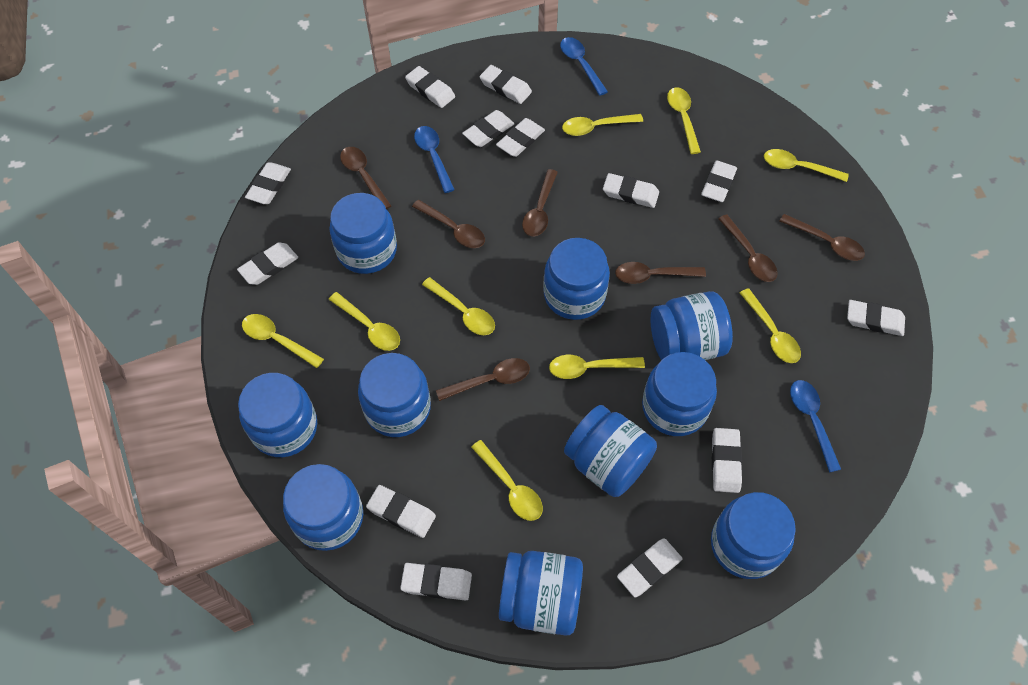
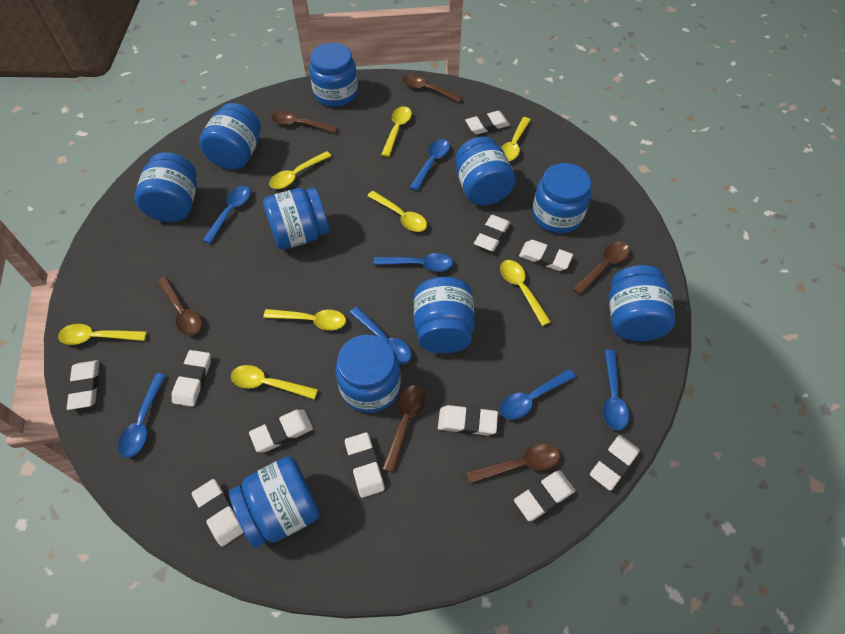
blue spoon: [414,126,455,193] [560,37,608,96] [790,380,841,472] = 3 -> [118,373,166,458] [202,186,251,244] [349,307,412,364] [374,253,453,272] [410,139,450,191] [500,369,576,420] [603,350,629,430] = 7
brown spoon: [340,147,391,209] [412,200,485,248] [436,358,530,401] [522,169,558,236] [615,262,706,284] [718,214,777,282] [780,214,865,261] = 7 -> [157,277,202,335] [271,111,338,133] [382,385,425,472] [402,74,463,102] [466,444,560,483] [573,242,630,295] = 6
white eraser: [237,242,299,285] [245,162,291,204] [366,485,436,538] [400,563,472,600] [405,66,455,108] [462,110,515,147] [480,65,532,104] [496,118,545,157] [603,173,659,208] [617,538,682,597] [701,160,737,202] [712,428,742,493] [847,300,905,336] = 13 -> [67,360,99,410] [172,350,211,407] [192,479,244,547] [249,410,313,452] [345,432,385,498] [438,405,498,436] [465,111,510,135] [474,215,510,251] [514,471,575,521] [519,240,573,271] [590,435,640,491] = 11
yellow spoon: [242,314,324,368] [328,292,400,351] [422,277,495,335] [471,440,543,521] [549,355,645,379] [562,114,643,136] [667,87,701,154] [740,288,801,363] [764,149,849,182] = 9 -> [58,324,147,345] [231,365,318,399] [263,309,346,330] [269,151,331,189] [367,191,427,232] [381,106,412,157] [500,260,551,326] [501,117,531,161] = 8

